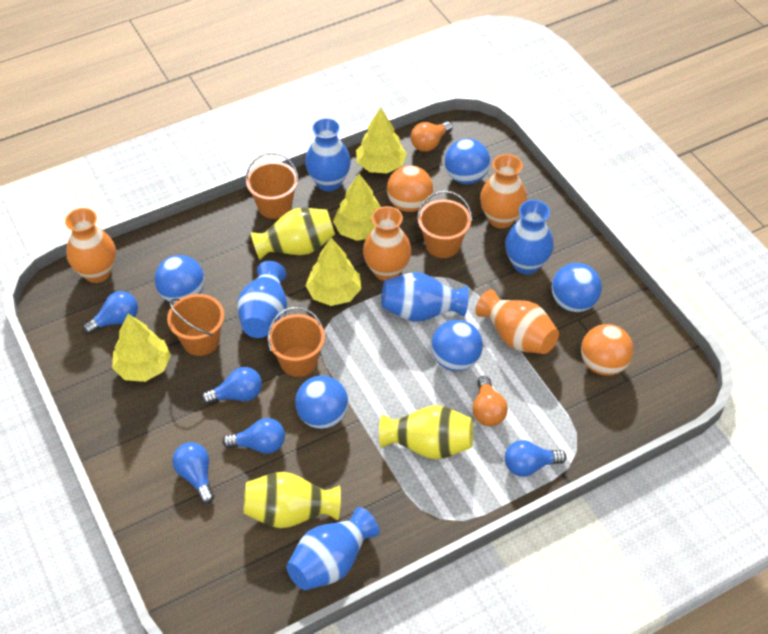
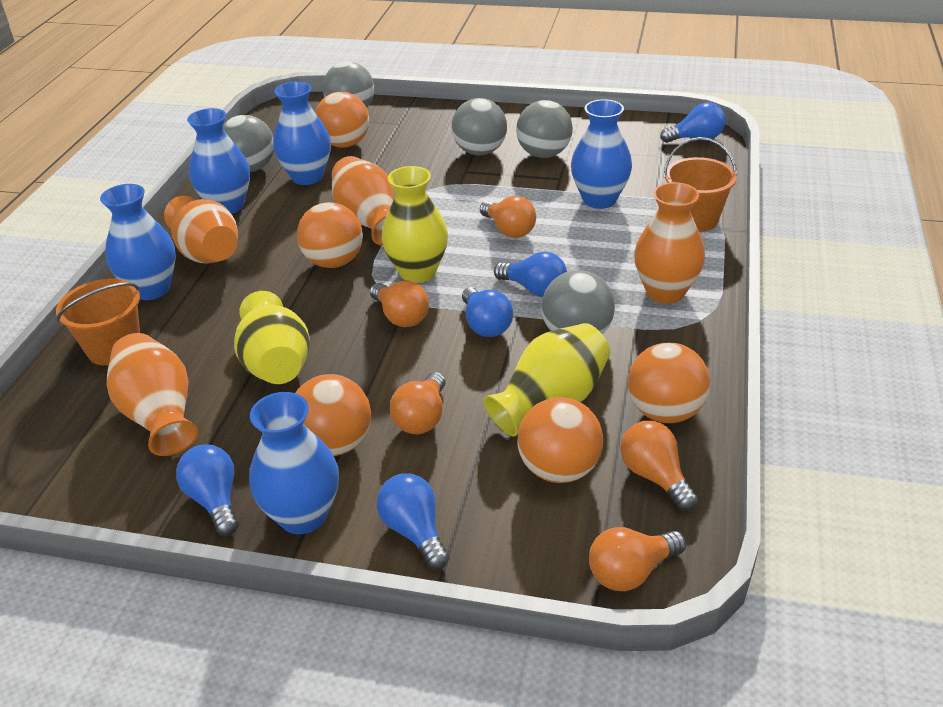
blue ball: [155,255,205,303] [295,376,349,429] [431,320,483,371] [445,138,490,184] [551,263,602,312] = 5 -> none = 0
grey ball: none = 0 -> [223,115,274,172] [323,61,375,108] [452,98,507,155] [516,100,573,158] [542,270,615,334] = 5
orange ball: [387,165,433,212] [581,324,634,376] = 2 -> [295,374,371,456] [297,202,363,268] [315,92,369,148] [517,397,603,483] [628,343,710,423] = 5
orange bucket: [167,294,225,356] [245,152,299,219] [268,307,325,377] [417,191,472,258] = 4 -> [56,279,140,366] [663,137,737,232] = 2
orange light bulb: [411,121,453,152] [472,376,508,426] = 2 -> [370,281,429,327] [390,372,446,434] [480,196,536,238] [589,527,686,591] [620,421,698,511] = 5
yellow tree: [112,314,171,382] [306,238,361,306] [333,174,381,241] [356,108,407,173] = 4 -> none = 0

